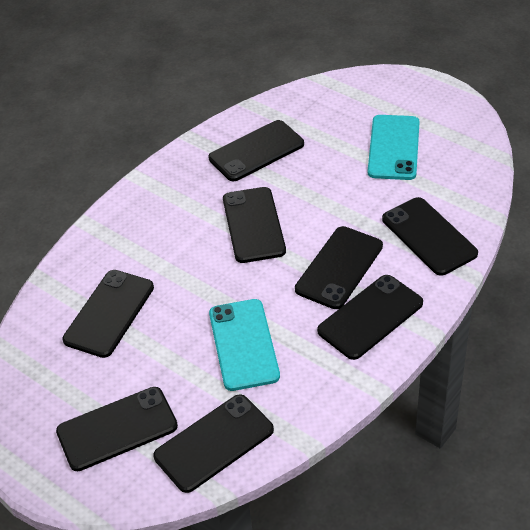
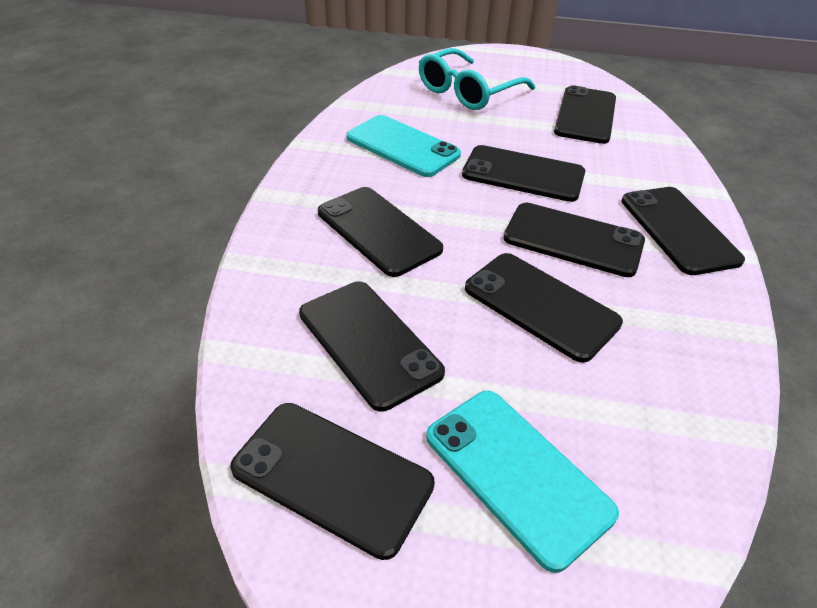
turquoise glasses: none = 0 -> [419,48,535,110] = 1

